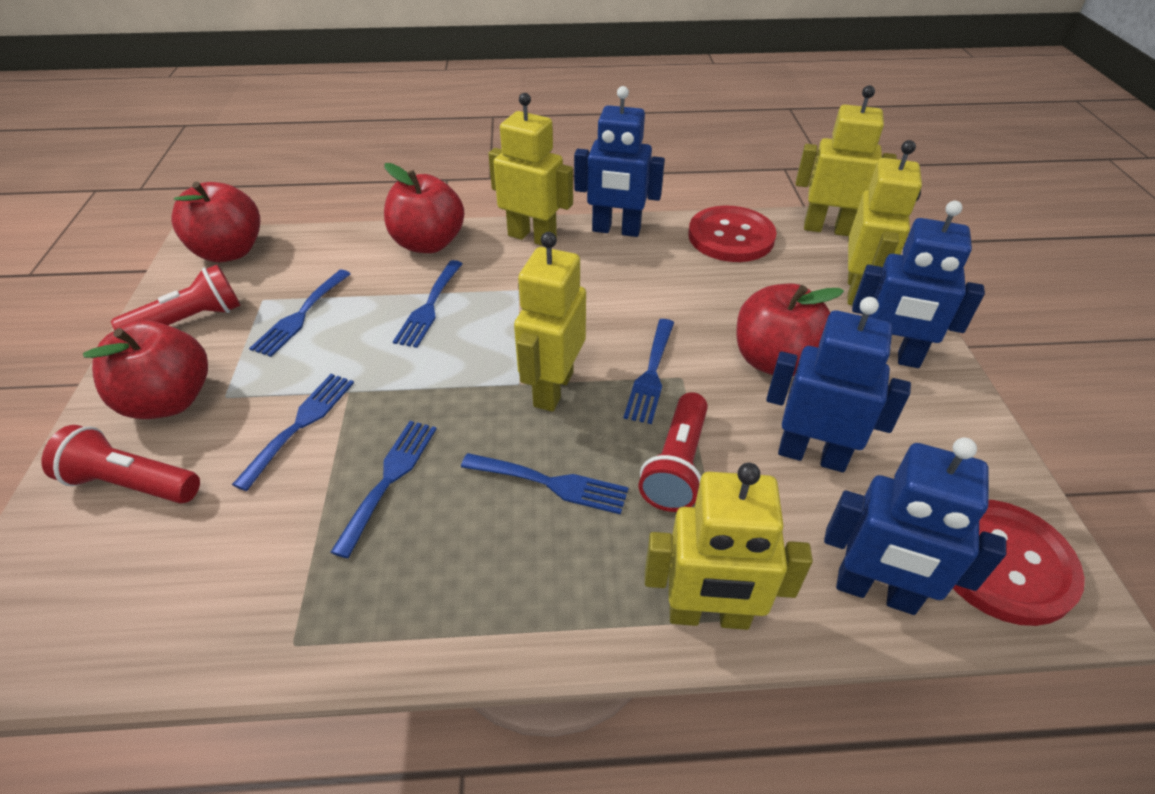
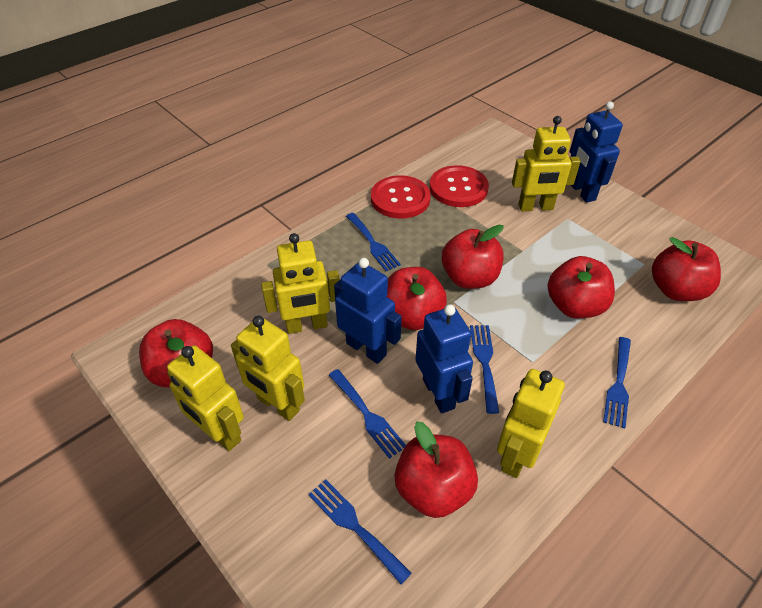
blue fork: [232,374,354,491] [249,270,351,357] [330,421,436,558] [393,260,463,348] [461,453,629,515] [623,319,674,424] = 6 -> [308,479,412,584] [329,369,406,459] [346,213,401,271] [470,325,499,414] [603,337,631,428] = 5
blue robot: [574,86,665,237] [766,297,911,472] [824,437,1006,615] [852,201,985,368] = 4 -> [334,258,402,364] [415,304,473,413] [570,101,623,203] = 3
red apple: [83,320,208,419] [171,182,260,262] [384,163,464,253] [737,284,844,376] = 4 -> [139,319,213,388] [387,267,447,330] [394,421,478,518] [442,224,504,289] [548,256,615,318] [652,237,721,301] = 6
red flashlight: [42,425,200,504] [111,265,240,330] [639,392,708,512] = 3 -> none = 0

